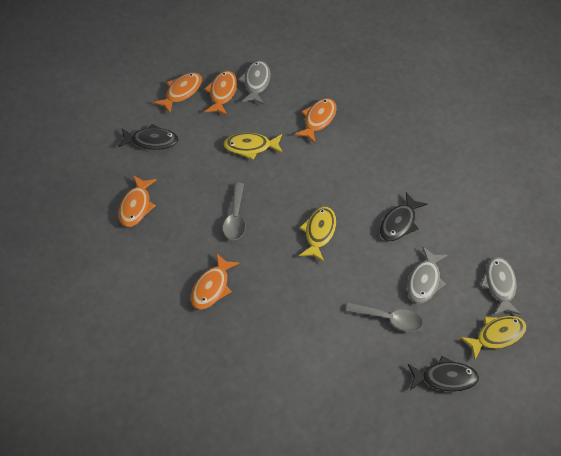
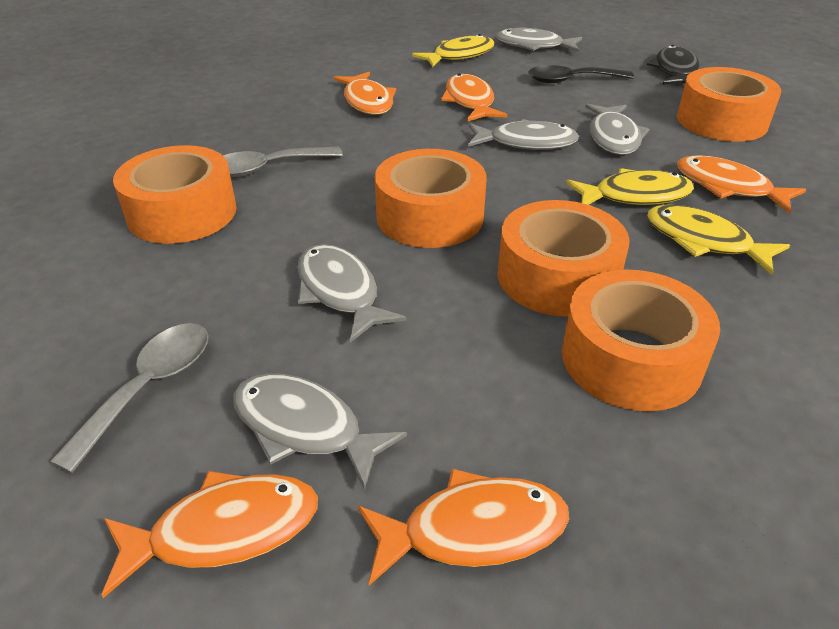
black fish: [118,124,179,150] [380,192,427,241] [408,356,479,392] = 3 -> [647,45,699,84] = 1
black spoon: none = 0 -> [528,65,634,83] = 1
grey fish: [238,60,270,104] [407,247,447,303] [481,257,521,315] = 3 -> [234,373,407,490] [298,244,406,342] [468,119,579,150] [496,28,582,52] [585,104,649,155] = 5
orange tape: none = 0 -> [113,145,236,244] [375,149,487,248] [498,200,630,317] [562,270,720,411] [677,67,781,141] = 5

